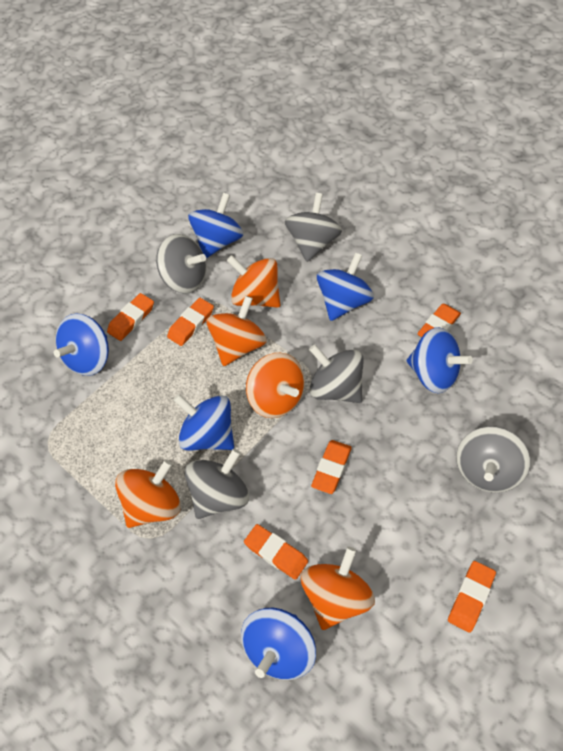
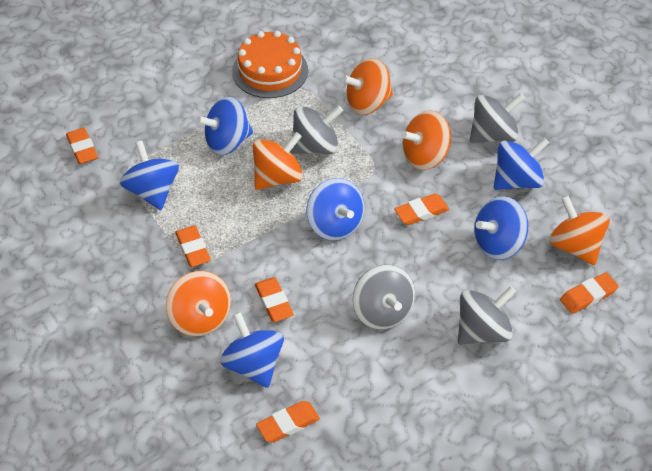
grey spinning top: [156,234,206,294] [185,449,249,519] [285,193,342,262] [309,345,364,403] [456,427,530,493] = 5 -> [290,105,343,154] [353,265,415,330] [457,286,516,345] [470,94,525,143] = 4
orange cake: none = 0 -> [232,31,308,98] = 1

